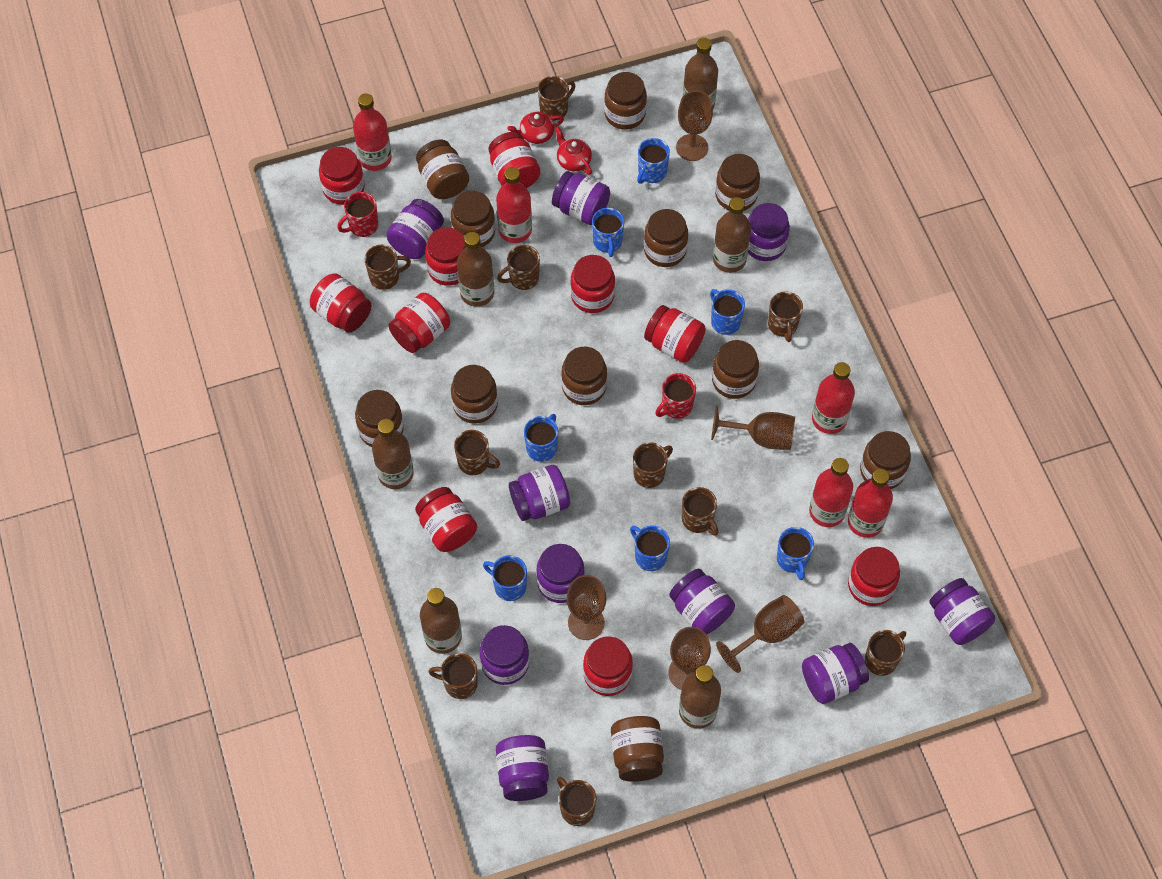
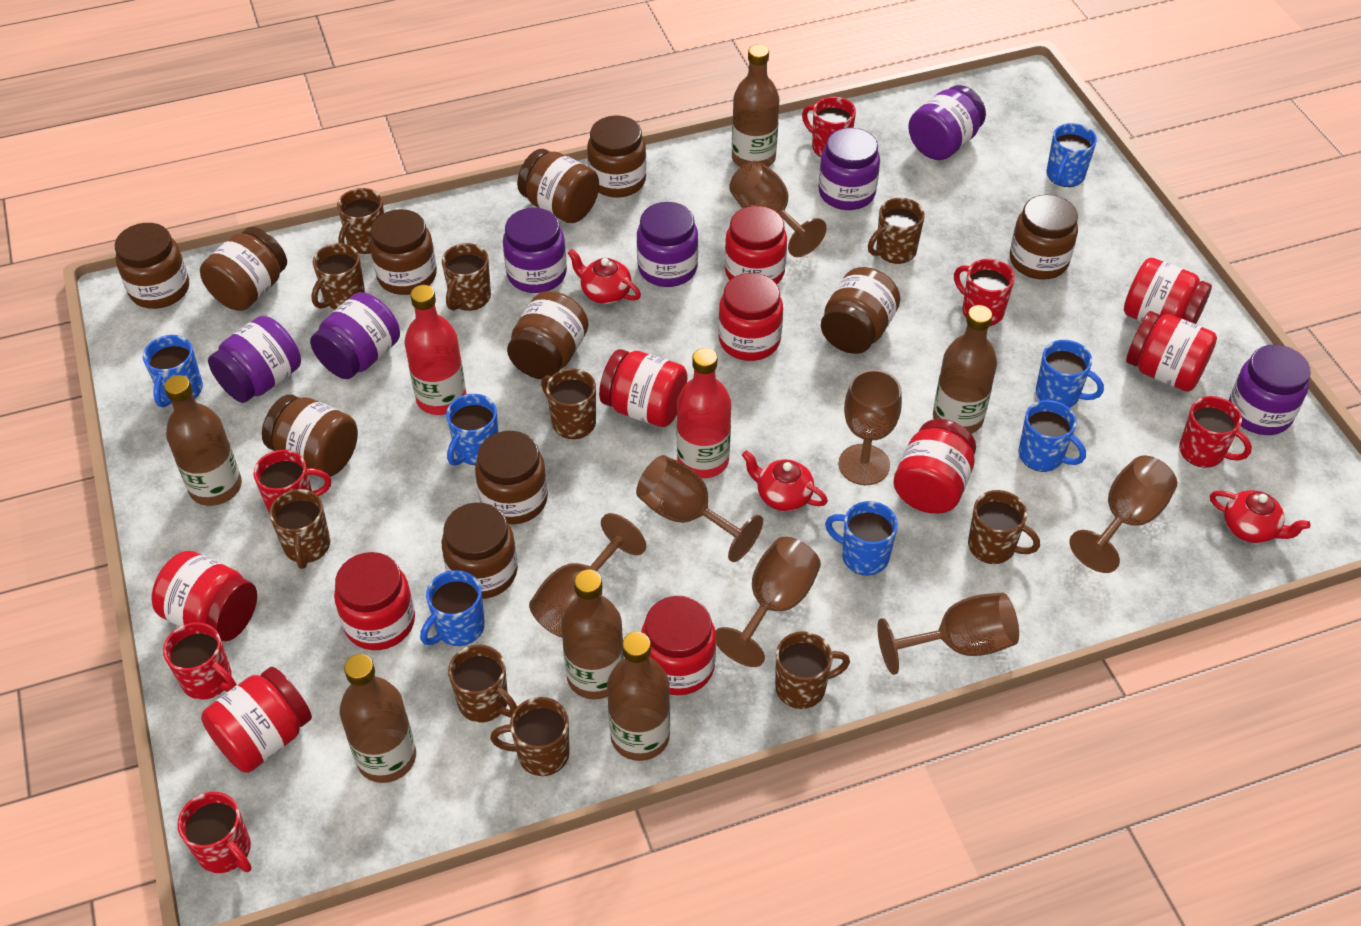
brown goblet: [567,575,606,640] [669,627,711,690] [676,91,713,161] [711,405,795,450] [716,595,804,673] = 5 -> [529,513,646,637] [636,455,763,562] [715,537,821,667] [729,161,827,257] [838,370,902,485] [877,593,1019,675] [1069,456,1177,573] = 7
purple jar: [386,199,444,259] [480,625,529,685] [496,735,549,801] [509,465,570,521] [536,544,585,603] [552,171,610,225] [669,569,735,634] [748,203,790,261] [802,643,869,704] [929,578,995,645] = 10 -> [208,316,301,403] [310,292,400,379] [503,208,567,293] [637,202,698,287] [819,128,880,210] [908,85,986,160] [1229,344,1311,435] = 7
red bottle: [353,93,392,171] [496,167,532,243] [809,458,853,527] [812,362,855,434] [848,469,893,538] = 5 -> [404,285,466,415] [677,348,731,478] = 2
red mug: [337,192,378,237] [655,373,696,419] = 2 -> [163,622,237,700] [177,792,252,873] [253,450,331,512] [802,97,856,157] [954,259,1015,326] [1179,396,1252,468] = 6
red teapot: [507,112,564,144] [555,127,592,175] = 2 -> [568,249,641,304] [742,450,828,511] [1210,490,1310,543] = 3

